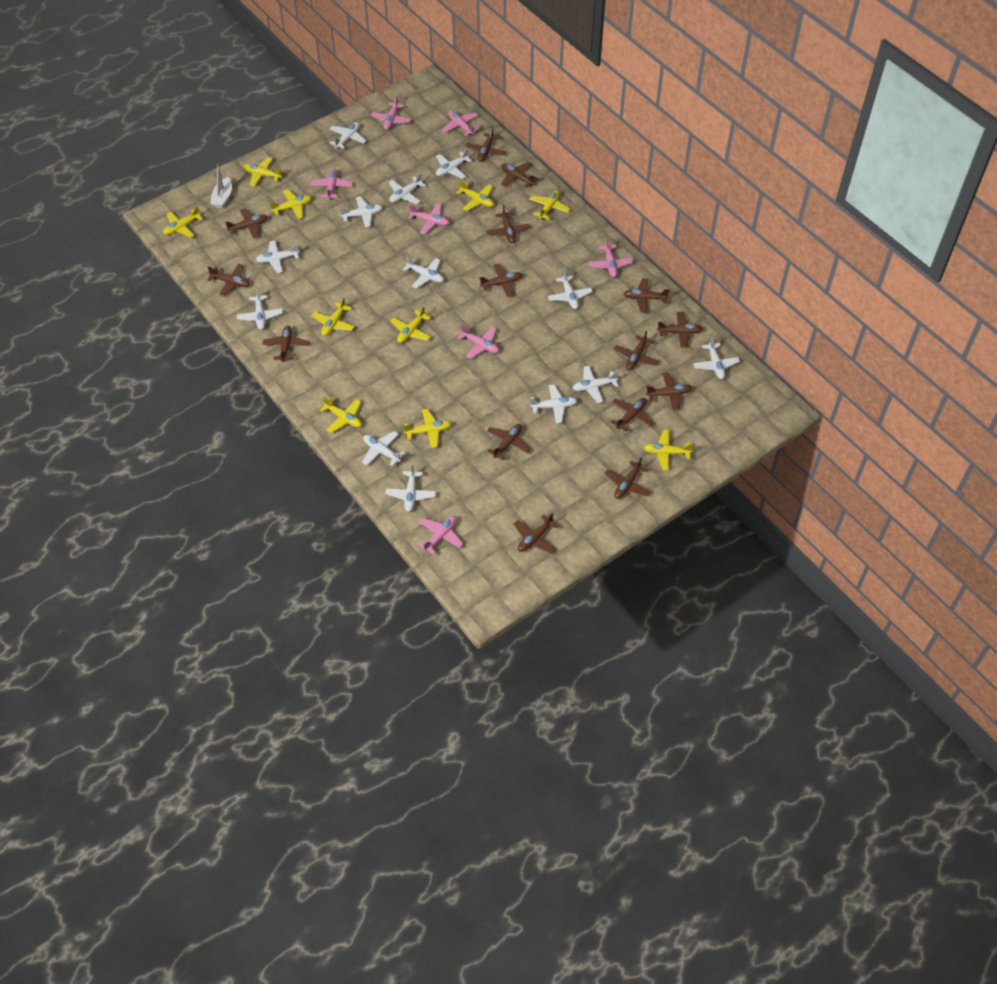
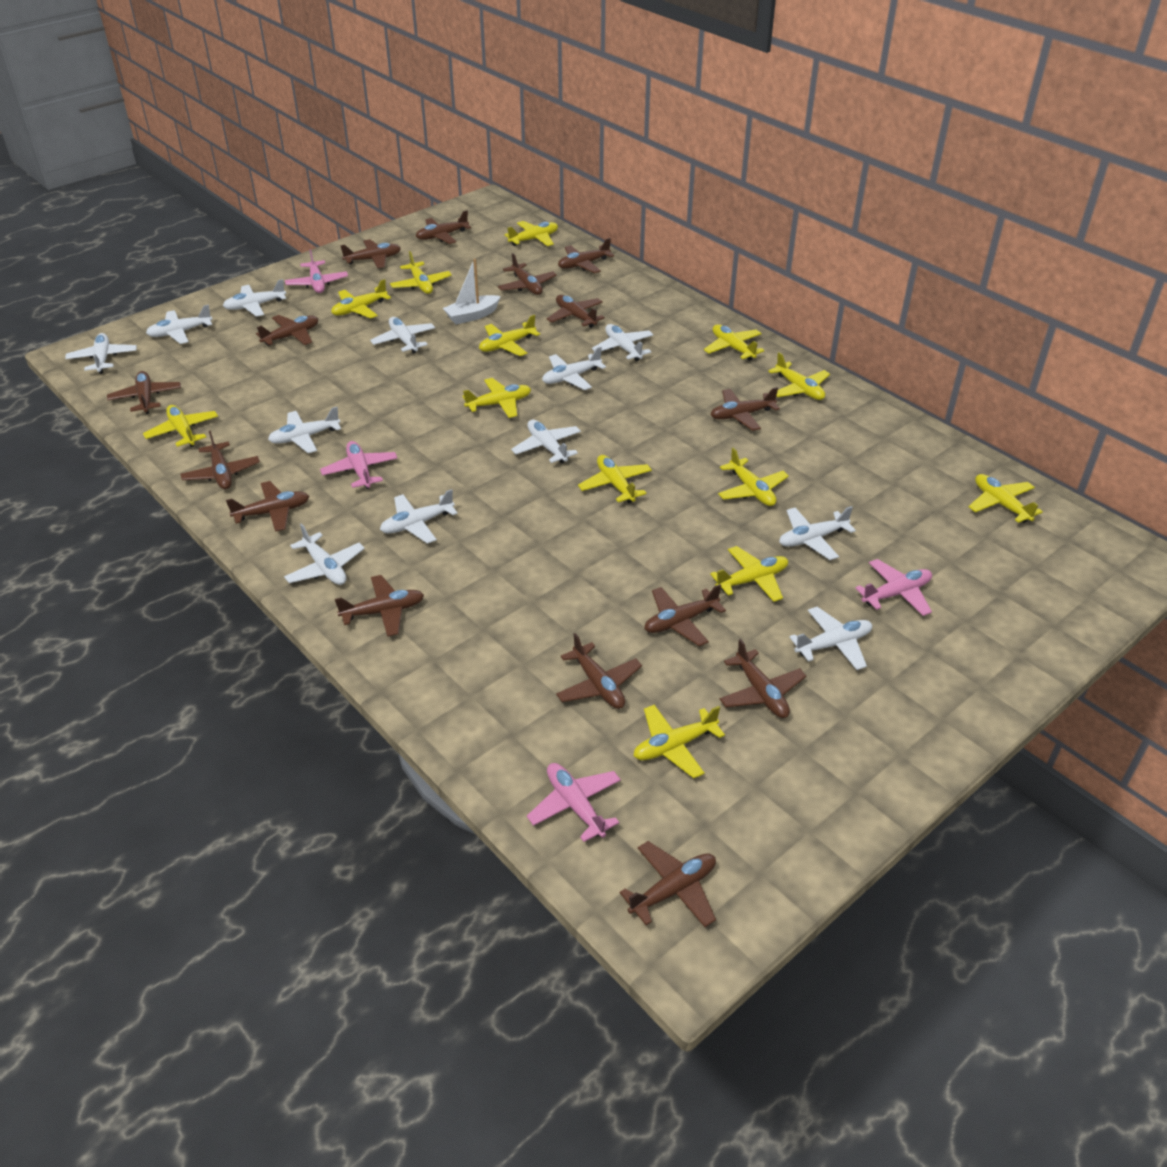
pink plane: [310,169,353,200] [371,96,411,130] [408,203,449,234] [418,516,463,555] [442,111,479,136] [457,325,499,359] [589,238,633,277] = 7 -> [285,249,348,293] [320,441,397,489] [527,763,621,842] [855,559,932,616] = 4
white plane: [237,288,283,330] [256,240,299,273] [330,122,367,149] [340,196,382,228] [362,431,405,466] [385,464,436,512] [389,173,426,204] [403,256,444,289] [436,148,472,179] [530,385,577,423] [548,269,593,309] [573,366,618,403] [693,336,740,379] = 13 -> [65,333,137,374] [146,305,213,344] [223,279,286,317] [268,407,341,453] [284,523,365,585] [370,317,435,354] [380,489,458,544] [511,420,581,464] [542,347,606,390] [592,324,654,361] [779,506,856,560] [789,607,872,670] = 12
yellow plane: [163,206,203,238] [244,157,284,186] [270,189,312,219] [312,297,355,336] [320,397,362,433] [390,306,431,343] [403,409,451,448] [456,180,494,211] [529,190,570,220] [643,430,694,470] = 10 -> [143,405,218,447] [331,279,391,319] [390,251,452,294] [463,378,531,418] [479,315,540,356] [504,221,558,246] [578,455,652,503] [634,705,725,778] [704,324,764,361] [710,546,788,602] [718,447,789,506] [768,352,830,400] [969,474,1043,523] = 13

